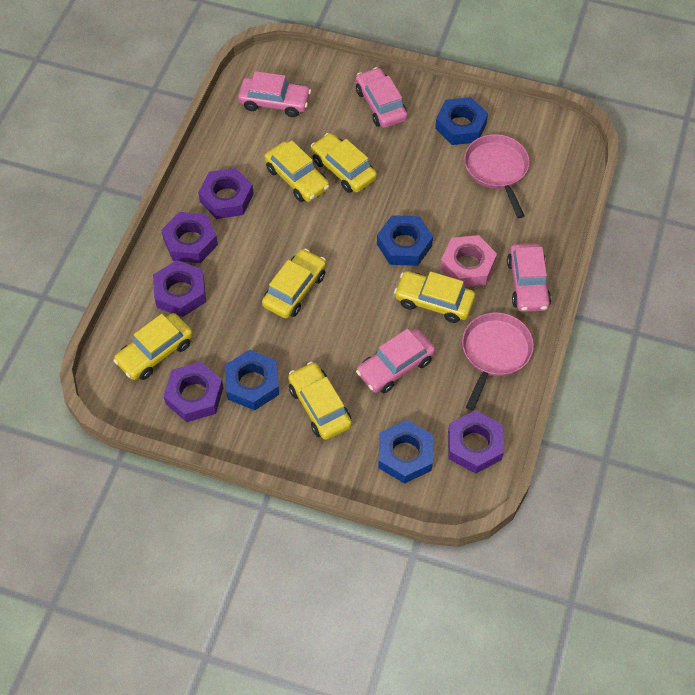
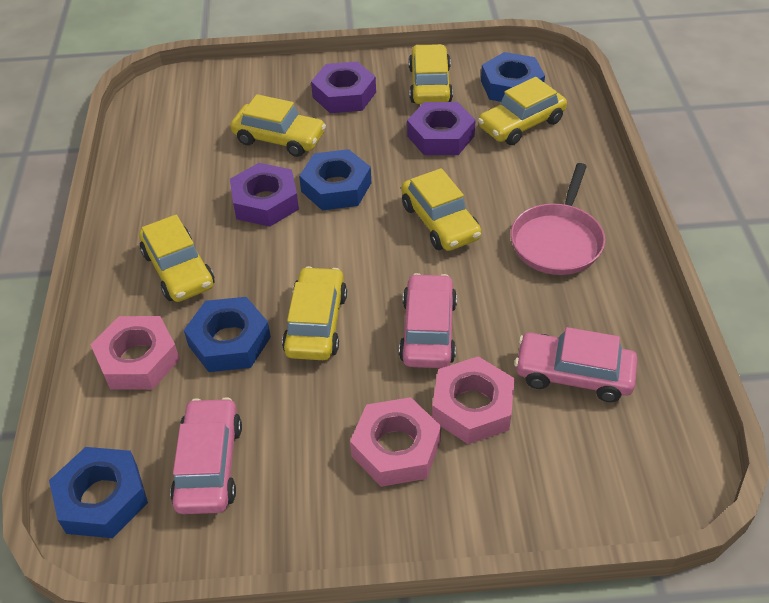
pink car: [238,71,311,117] [356,67,408,128] [356,328,435,393] [507,243,551,312] = 4 -> [170,397,242,514] [399,273,457,368] [514,327,638,402] = 3
pink nut: [440,235,497,287] = 1 -> [91,316,180,390] [350,397,441,487] [432,356,515,444] = 3
pink pan: [462,312,534,411] [464,134,530,218] = 2 -> [511,163,605,275] = 1
purple nut: [153,260,206,317] [161,212,218,263] [163,362,224,422] [198,168,254,219] [448,410,504,474] = 5 -> [230,163,299,227] [311,62,376,113] [407,102,476,155] = 3

